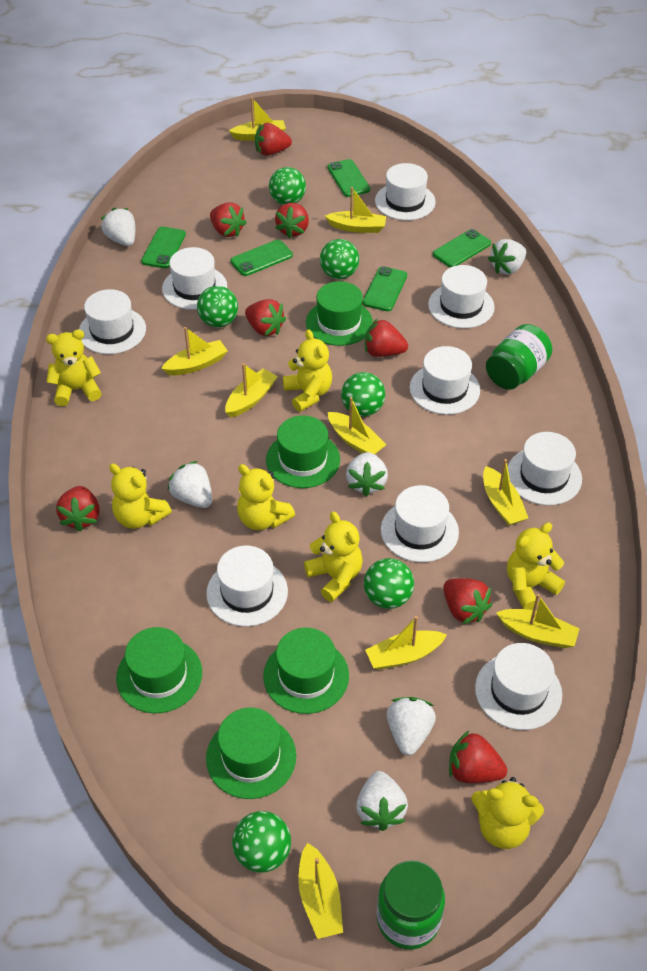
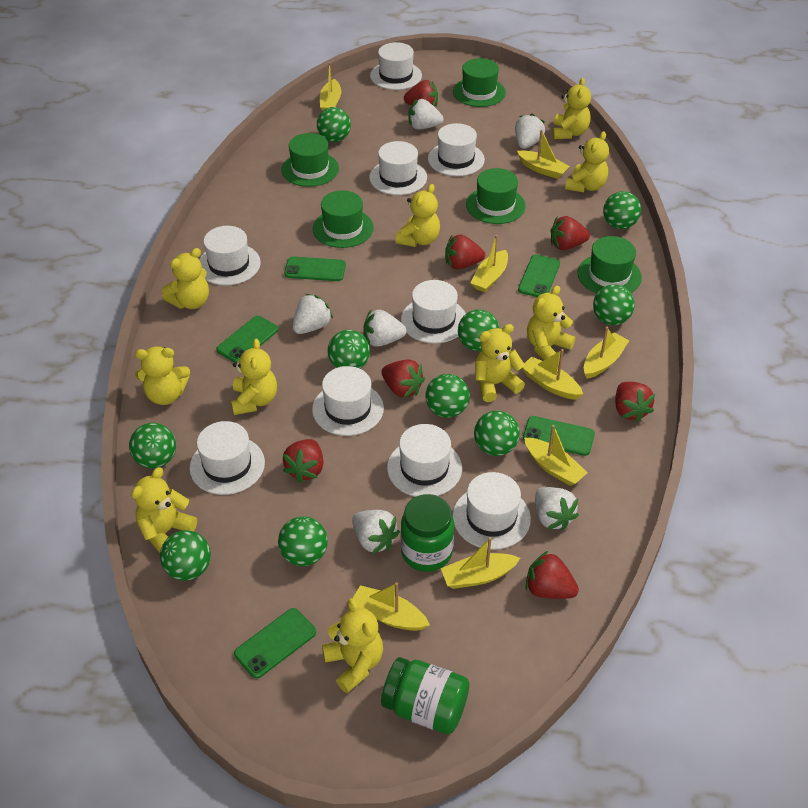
green ball: [197,286,238,327] [232,811,291,872] [269,167,306,205] [320,239,359,279] [341,372,385,417] [364,558,414,609] = 6 -> [129,423,176,469] [160,530,211,581] [278,516,328,566] [317,107,351,142] [327,330,370,369] [426,374,469,418] [458,309,499,351] [474,411,520,456] [593,284,635,325] [603,191,641,229] = 10
red strawberry: [56,486,100,531] [210,203,247,237] [245,299,286,336] [255,123,292,156] [275,203,309,239] [365,318,408,357] [443,578,492,624] [449,731,507,783] = 8 -> [283,439,323,483] [382,359,425,398] [404,80,438,107] [445,235,485,269] [526,551,579,599] [550,216,590,250] [615,382,655,423] = 7
yellow boat: [161,327,228,375] [225,363,278,417] [229,97,286,141] [298,843,343,939] [325,187,386,233] [328,397,387,454] [365,616,447,670] [483,459,528,526] [496,594,580,648] = 9 -> [320,62,341,111] [352,582,430,631] [441,537,520,589] [471,235,508,292] [517,129,570,179] [522,349,583,400] [524,425,588,486] [584,327,630,379] = 8
yellow teddy bear: [46,329,102,406] [109,464,172,529] [237,464,295,530] [283,329,332,412] [304,511,363,602] [471,777,544,849] [507,523,565,610] = 7 -> [131,467,197,553] [135,347,190,405] [162,248,209,309] [231,339,277,415] [322,598,383,693] [396,184,440,247] [475,324,525,402] [527,286,575,360] [552,78,591,139] [565,131,609,192] = 10

